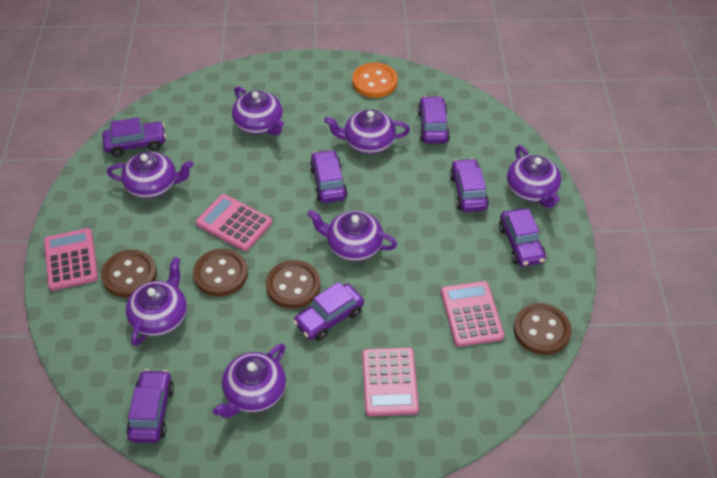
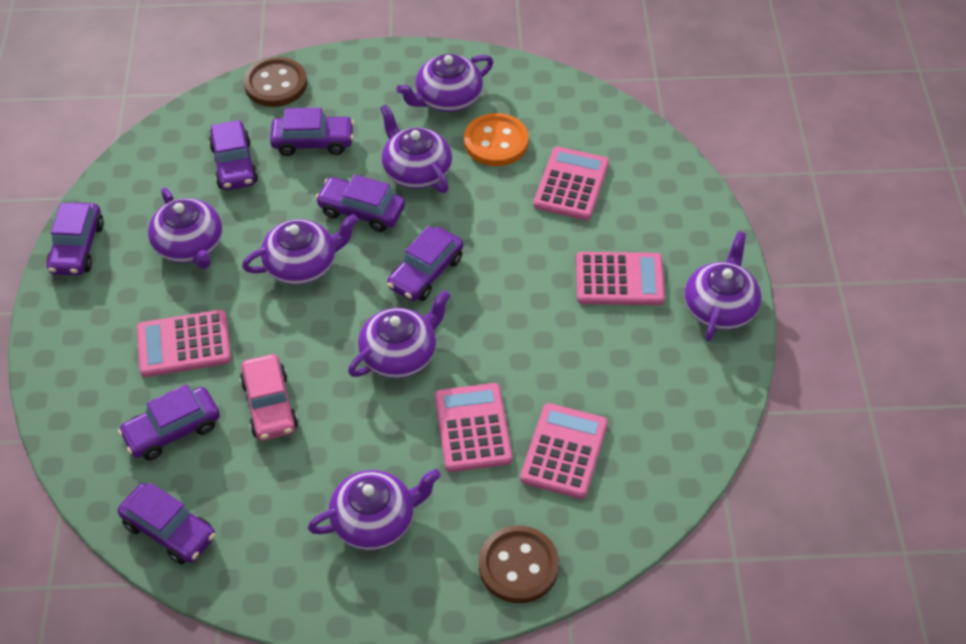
brown button: [101,250,157,297] [193,249,248,297] [266,260,320,309] [513,303,572,355] = 4 -> [244,57,307,107] [479,526,559,603] = 2
pink calculator: [44,228,98,291] [196,194,272,251] [362,348,419,416] [441,281,504,347] = 4 -> [137,310,231,377] [435,383,513,472] [520,403,608,499] [533,147,609,220] [576,252,665,305] = 5
pink car: none = 0 -> [240,354,298,441] = 1

